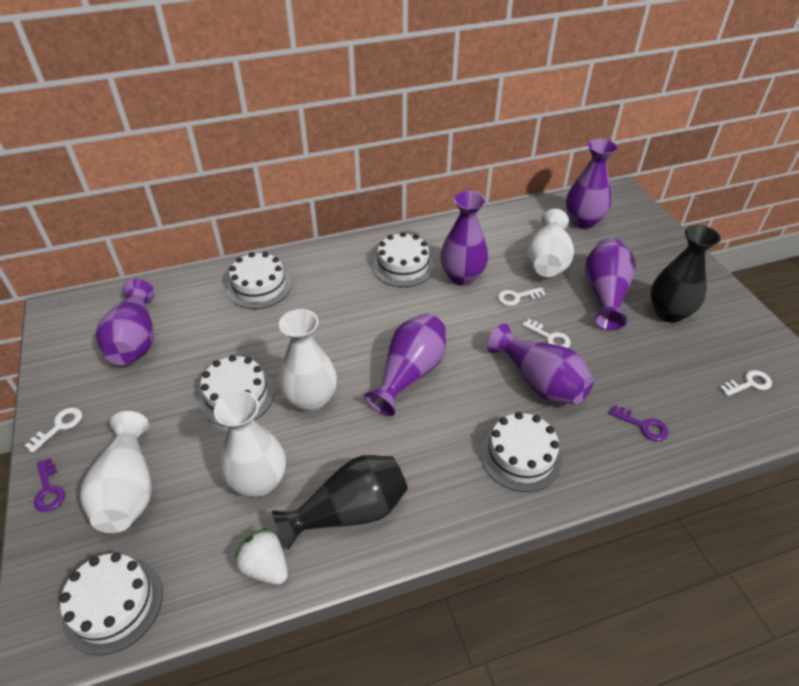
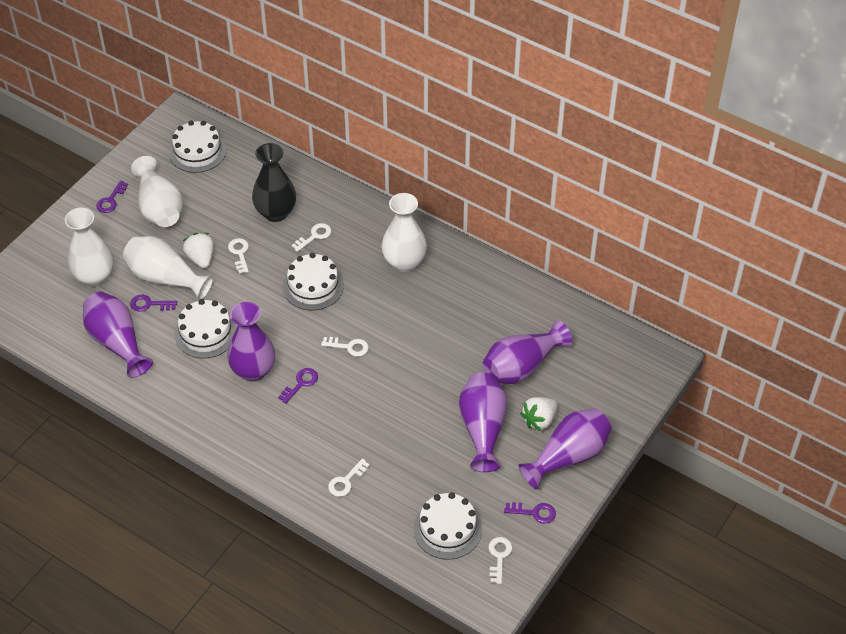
black vase: [272,455,408,550] [650,225,721,323] = 2 -> [252,143,296,222] = 1
purple key: [34,458,65,512] [609,405,669,441] = 2 -> [96,181,128,213] [130,295,177,312] [278,368,318,404] [504,502,556,524] = 4
purple vase: [96,279,155,365] [364,314,446,416] [440,191,488,285] [487,323,594,404] [566,139,617,229] [585,238,636,330] = 6 -> [83,292,153,378] [227,302,275,382] [459,373,508,472] [482,321,572,384] [518,408,612,489] = 5
white cake: [60,552,163,656] [199,355,274,427] [227,252,291,309] [372,232,434,287] [481,412,562,492] = 5 -> [169,121,226,173] [175,299,237,359] [283,253,344,311] [414,492,482,560] = 4
white key: [25,408,82,453] [498,287,545,306] [522,319,571,348] [720,370,772,396] = 4 -> [228,238,249,273] [292,223,331,252] [321,337,369,357] [328,459,370,497] [489,537,512,584] = 5
white strawberry: [235,528,288,585] = 1 -> [183,233,214,268] [520,397,558,431] = 2

